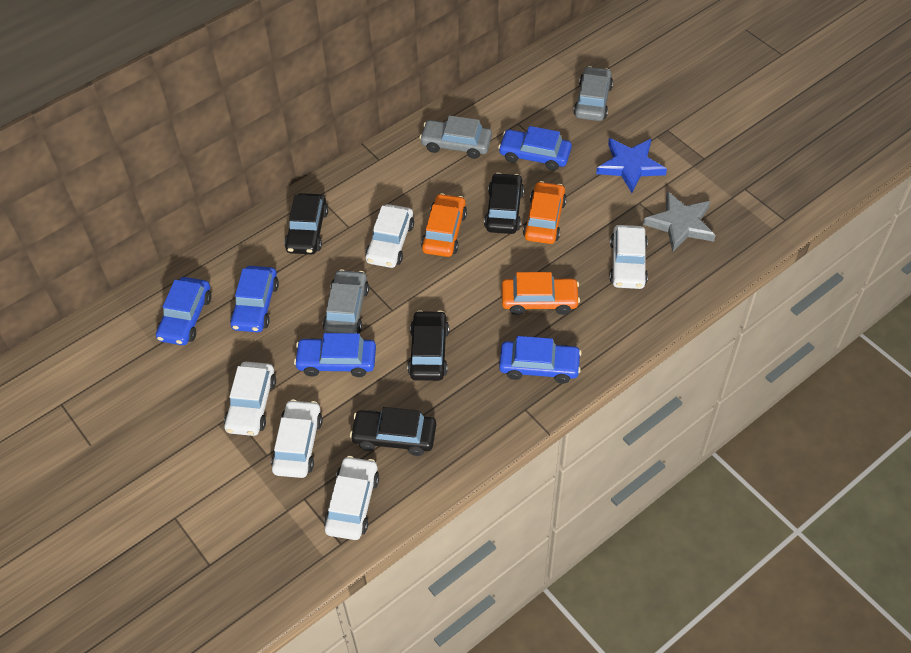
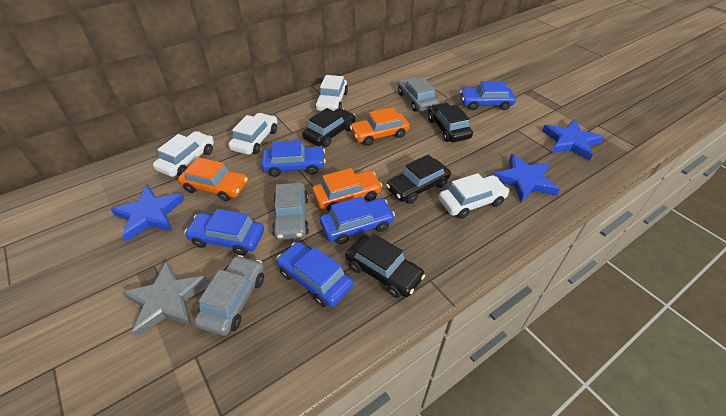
blue star: [596,138,667,193] = 1 -> [110,186,185,242] [493,154,560,202] [542,119,604,161] = 3
white car: [224,362,276,436] [271,399,323,478] [324,456,379,540] [365,204,414,268] [609,225,648,289] = 5 -> [153,131,214,177] [228,113,278,155] [315,75,348,111] [439,173,509,219] = 4

